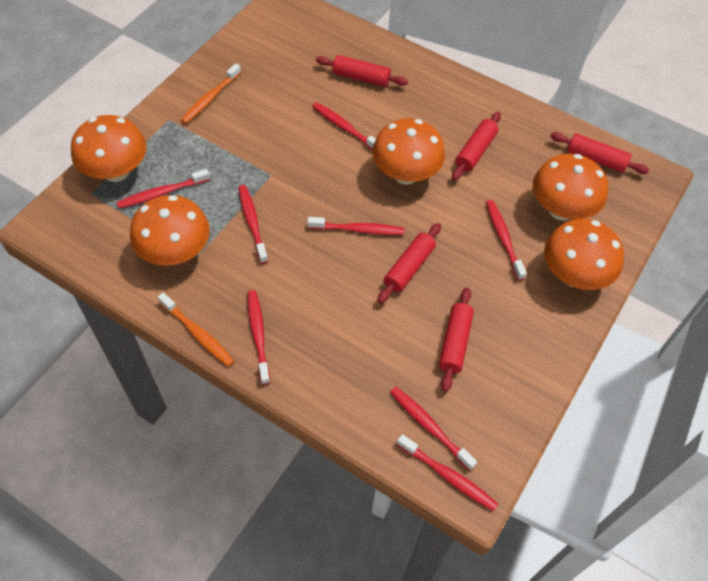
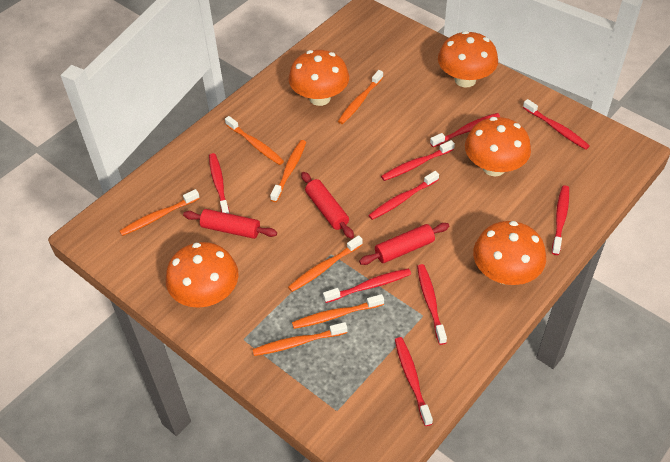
orange toothbrush: [158,292,234,367] [181,63,241,124] = 2 -> [119,189,200,236] [225,116,284,165] [252,322,347,356] [270,140,306,202] [288,235,363,292] [292,294,384,329] [338,70,383,124] = 7
red rolling pin: [316,55,408,87] [378,223,441,303] [439,287,474,392] [452,112,501,180] [550,132,649,174] = 5 -> [183,209,277,239] [301,172,354,239] [359,223,449,265] = 3
red toothbrush: [116,169,210,209] [238,185,268,264] [248,290,270,385] [307,217,405,235] [312,102,376,150] [390,387,477,471] [397,434,498,511] [486,200,527,281] = 8 -> [209,153,230,214] [323,268,411,303] [368,171,439,220] [381,140,455,181] [395,337,433,426] [417,264,447,345] [430,113,500,147] [523,99,590,150] [552,185,569,255] = 9

